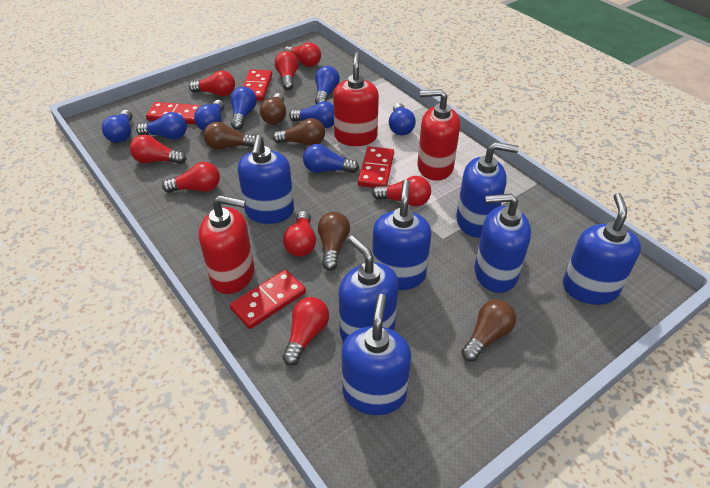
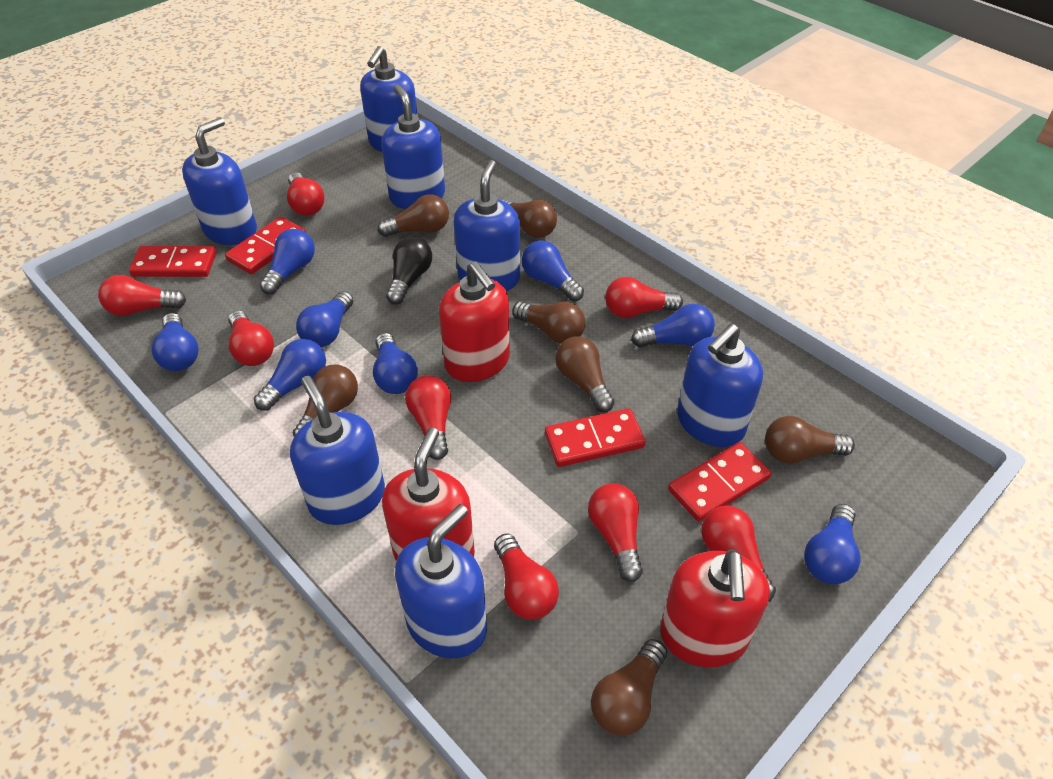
black light bulb: none = 0 -> [386,237,432,305] = 1
brown light bulb: [203,122,256,150] [260,93,286,124] [273,118,325,146] [318,212,350,271] [461,300,516,362] = 5 -> [293,365,358,437] [378,194,449,237] [502,200,557,238] [512,302,586,343] [555,336,615,412] [591,639,667,736] [765,416,855,464] = 7

